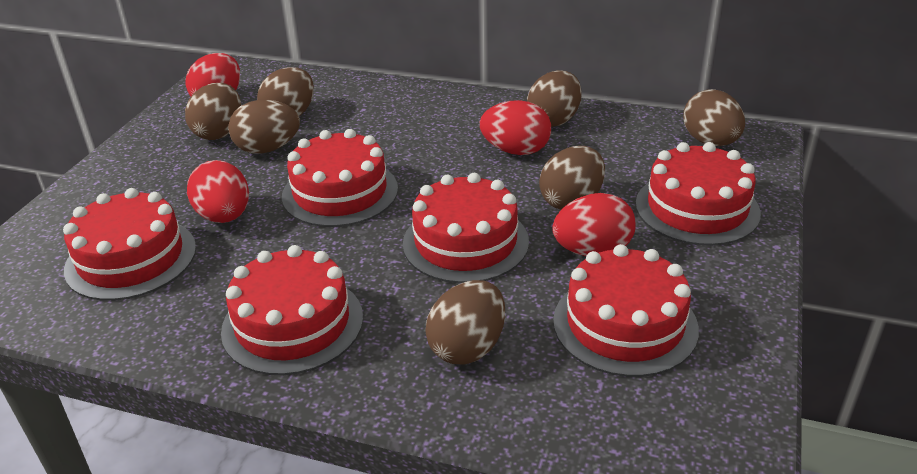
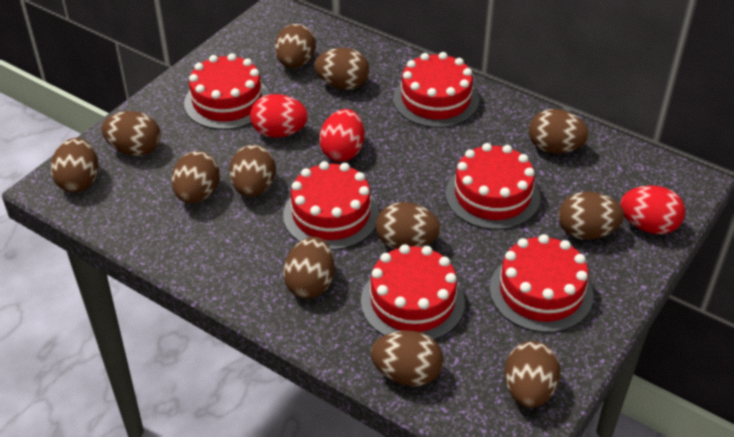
brown egg: [185,83,241,140] [228,100,300,154] [257,67,314,116] [425,280,505,365] [527,70,582,127] [539,146,605,210] [683,89,745,146] = 7 -> [50,138,99,193] [101,111,161,156] [171,151,220,203] [229,145,276,197] [275,24,316,68] [283,237,335,299] [314,48,369,90] [371,331,443,386] [376,202,441,249] [504,341,561,408] [529,109,589,153] [558,192,624,240] = 12
red egg: [185,53,240,96] [187,160,249,223] [480,100,551,155] [552,193,636,256] = 4 -> [250,94,308,138] [319,109,364,162] [620,185,685,234] = 3

